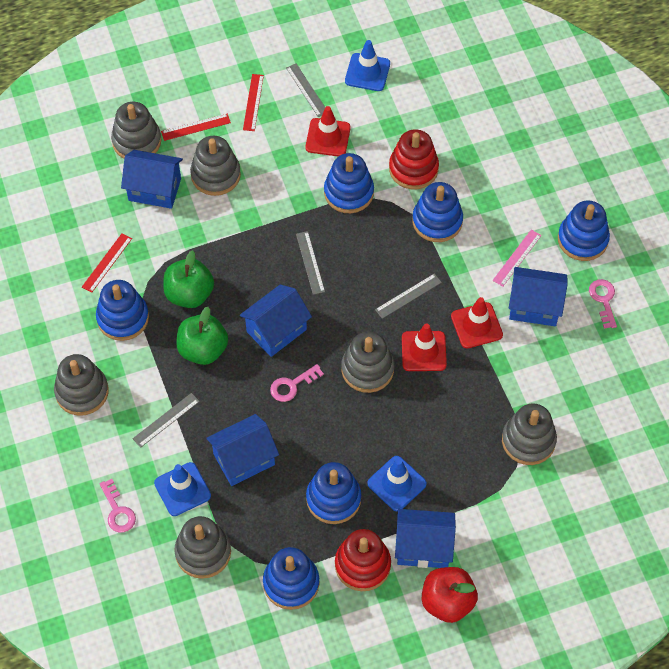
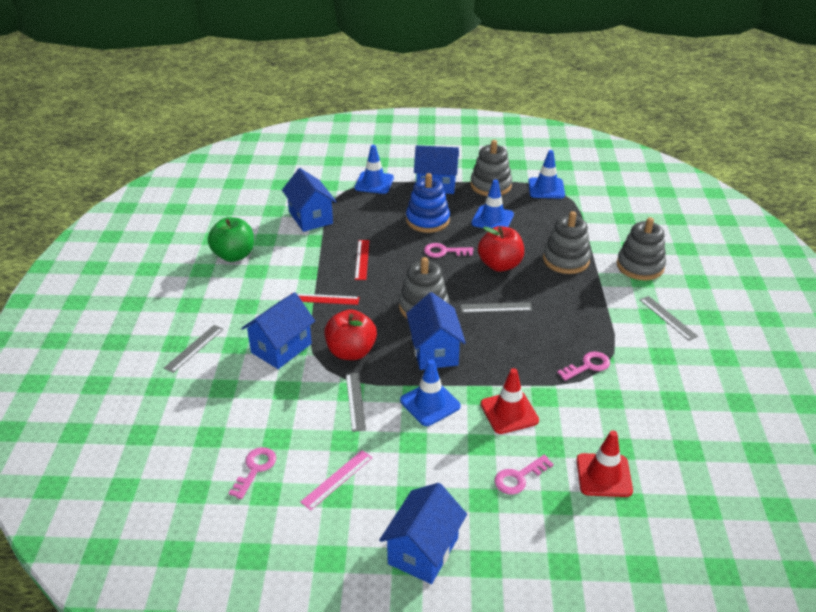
blue stacking toy: [96,280,149,341] [263,547,320,610] [306,462,361,524] [324,153,374,213] [412,182,463,242] [558,200,610,261] = 6 -> [406,173,450,233] = 1
blue traffic cone: [154,462,211,516] [345,40,390,91] [367,456,427,511] = 3 -> [355,145,394,194] [400,359,461,426] [471,180,514,228] [528,150,565,199] = 4
green apple: [163,250,214,308] [176,307,228,365] = 2 -> [208,217,254,262] = 1
grey stacking toy: [54,354,109,416] [111,102,161,159] [174,516,231,579] [190,136,241,196] [341,331,394,393] [502,403,557,465] = 6 -> [399,257,449,318] [470,140,512,196] [543,211,591,274] [617,217,666,280] = 4
pink key: [100,479,136,532] [270,364,324,402] [589,279,617,329] = 3 -> [229,447,276,499] [424,243,474,258] [494,455,554,495] [557,351,610,381] = 4
red apple: [422,567,478,623] = 1 -> [324,309,377,360] [478,226,524,272] = 2
red ruler: [82,233,132,293] [161,114,231,141] [243,74,264,131] = 3 -> [291,293,360,305] [355,240,369,280] = 2
red stacking toy: [335,529,391,591] [389,129,439,189] = 2 -> none = 0
red traffic cone: [305,106,351,157] [402,323,447,371] [451,297,503,348] = 3 -> [480,368,539,434] [576,431,633,497] = 2

